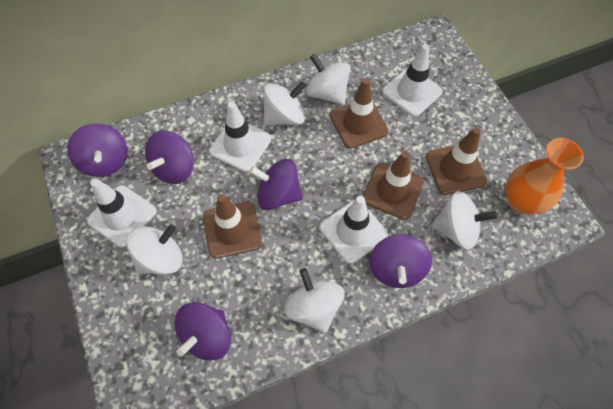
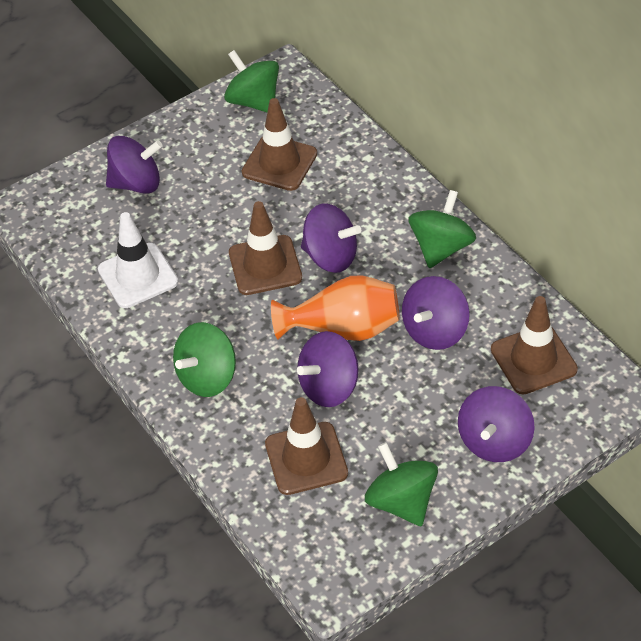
green spinning top: none = 0 -> [173,322,236,397] [224,50,279,112] [365,442,438,527] [408,190,476,268] = 4
white spinning top: [126,225,183,275] [263,81,306,126] [284,268,345,333] [306,54,351,105] [431,191,498,250] = 5 -> none = 0
white traffic cone: [87,179,156,247] [209,101,271,172] [320,196,388,264] [382,44,442,117] = 4 -> [98,212,178,308] = 1

